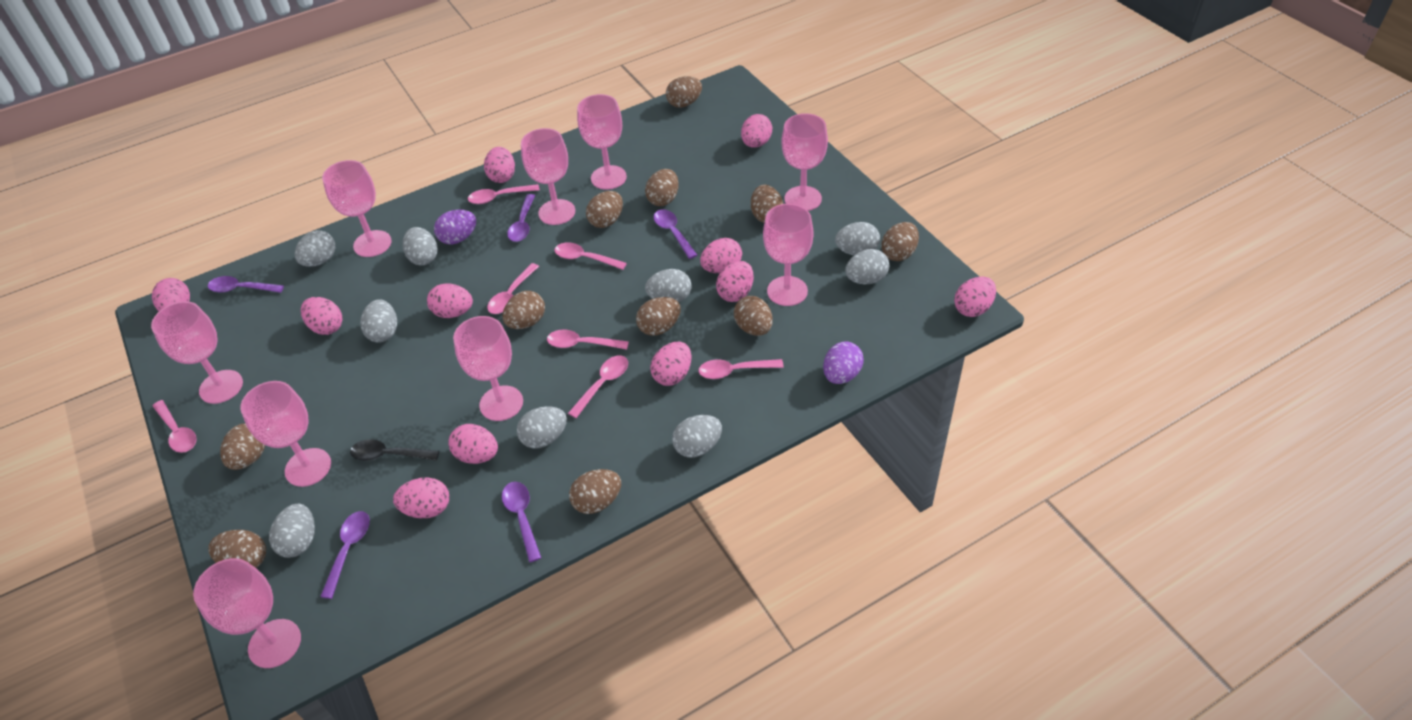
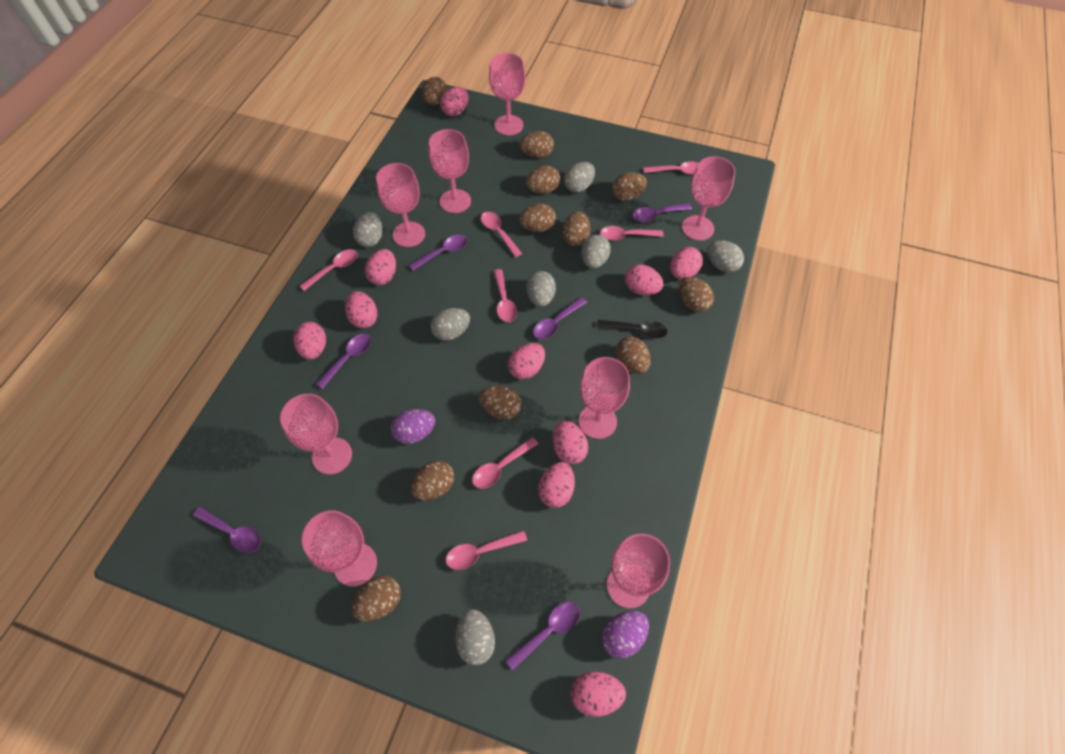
grey egg: [269,504,315,558] [295,230,335,267] [360,299,397,342] [402,227,438,265] [517,406,567,448] [645,269,691,302] [672,415,722,458] [835,222,880,255] [845,249,889,284] = 9 -> [353,212,382,247] [431,308,470,341] [455,609,495,665] [526,271,556,307] [564,162,595,193] [581,235,611,268] [707,240,744,273] = 7
pink egg: [152,278,190,311] [301,297,343,335] [393,478,449,518] [427,284,473,318] [448,424,498,464] [484,147,515,183] [650,342,691,386] [700,238,742,273] [716,261,754,302] [741,114,772,148] [954,276,996,317] = 11 -> [293,322,326,360] [345,291,378,329] [365,249,396,285] [440,87,468,116] [508,343,545,380] [538,462,575,508] [553,421,588,464] [571,672,626,717] [625,264,664,295] [670,247,703,279] = 10
pink goblet: [151,301,243,404] [193,558,301,668] [241,381,331,487] [322,160,392,257] [453,316,523,421] [521,128,575,225] [577,94,627,190] [763,204,814,306] [781,113,828,211] = 9 -> [280,394,352,474] [302,511,377,586] [376,163,425,247] [429,129,471,213] [489,53,525,136] [579,357,630,439] [607,534,670,608] [682,156,736,241] = 8
purple spoon: [208,276,284,293] [320,511,370,599] [502,482,541,562] [507,194,535,242] [653,209,697,259] = 5 -> [193,507,261,553] [316,334,371,389] [409,235,467,271] [505,602,580,670] [533,297,587,339] [632,203,692,222] = 6

